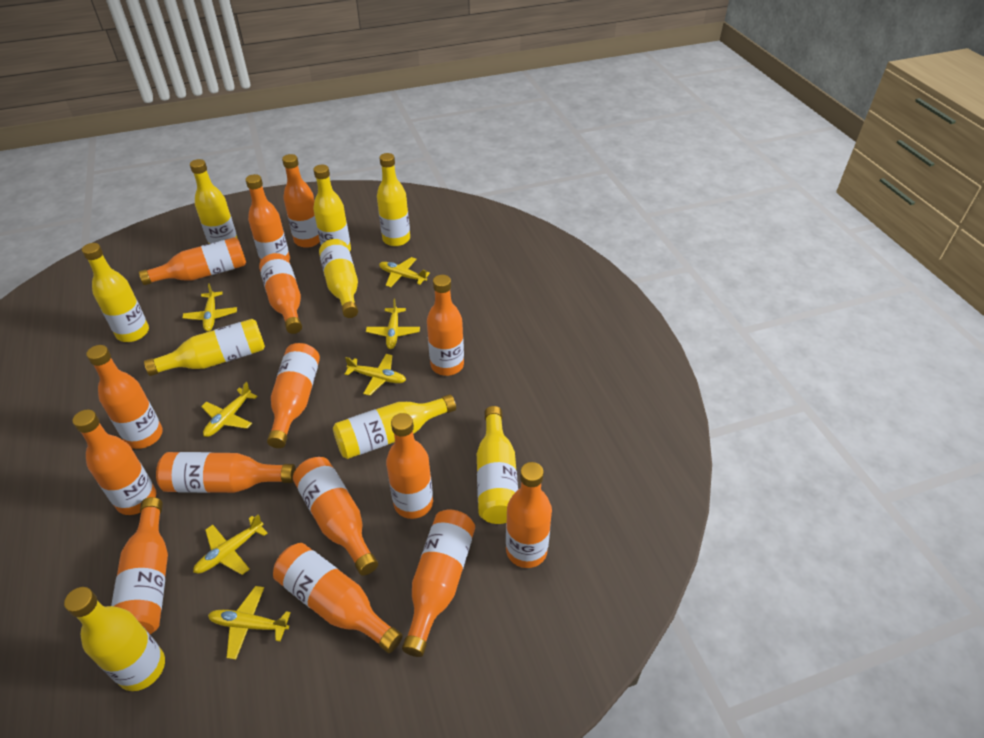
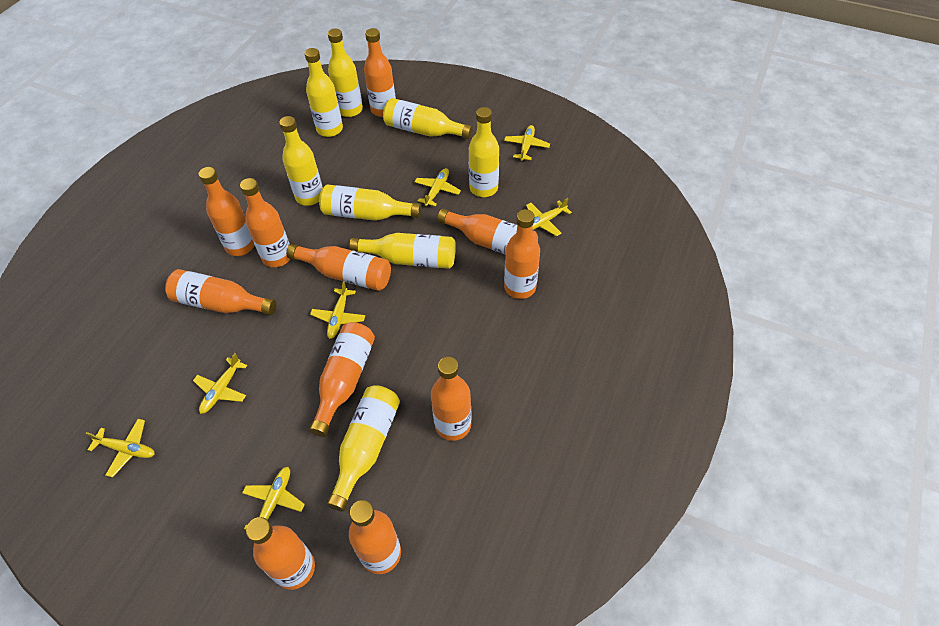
orange bottle: [72,410,156,515] [86,345,163,449] [111,497,168,634] [139,237,246,285] [156,452,296,493] [246,174,290,261] [259,253,302,334] [267,343,320,448] [273,543,403,653] [282,154,320,248] [293,457,378,576] [386,413,433,519] [402,509,475,657] [427,275,464,376] [506,462,552,568] = 15 -> [165,269,276,315] [199,167,255,256] [240,178,290,267] [246,517,315,590] [286,243,391,291] [309,322,375,437] [349,500,401,574] [364,28,396,117] [431,357,472,441] [437,208,538,255] [504,209,540,299] = 11
yellow bottle: [64,587,165,691] [82,243,149,342] [144,319,265,376] [190,159,238,244] [313,165,351,251] [319,239,358,318] [333,394,456,459] [377,153,410,246] [477,406,518,524] = 9 -> [279,116,323,206] [304,48,343,137] [319,184,421,221] [327,385,400,512] [328,29,363,117] [349,233,456,269] [383,98,473,139] [469,107,499,197] = 8

